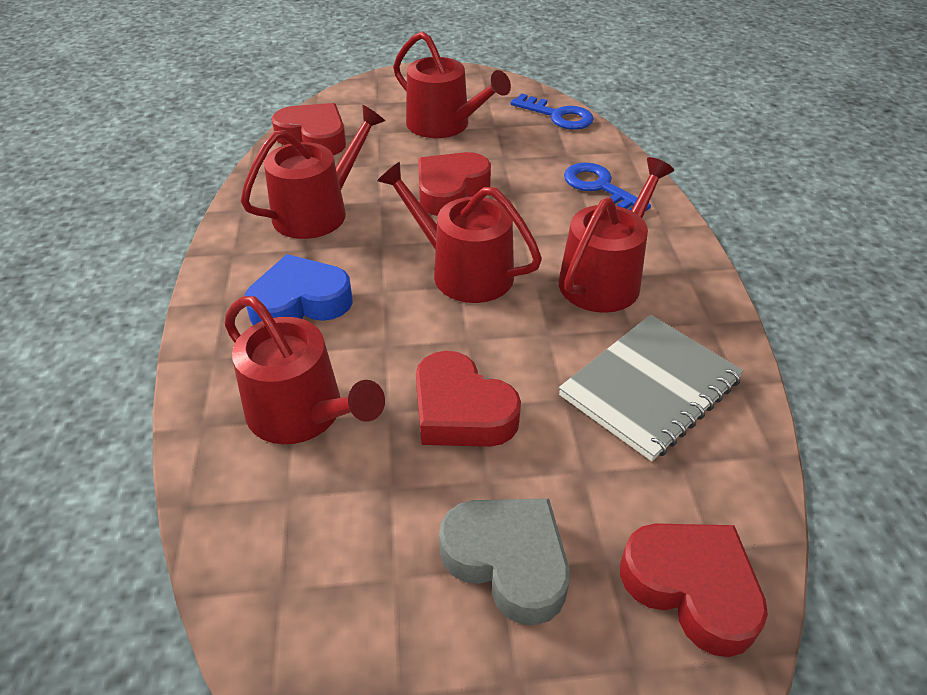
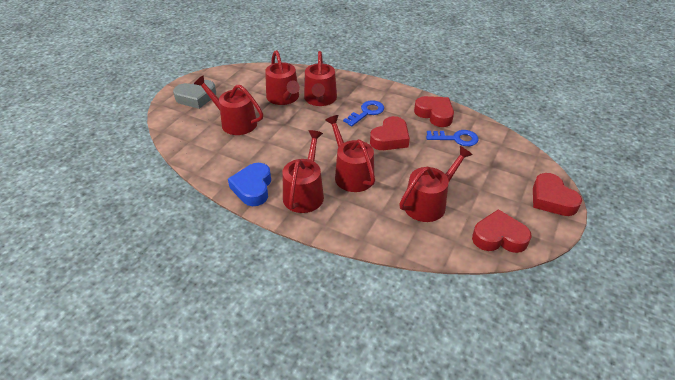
grey notebook: [559,315,744,461] = 1 -> none = 0
red watering can: [224,296,385,444] [241,105,385,239] [377,162,542,303] [393,31,511,138] [559,157,674,313] = 5 -> [194,75,263,135] [265,50,300,105] [283,130,324,213] [304,51,337,106] [325,115,375,192] [399,146,473,222] = 6

